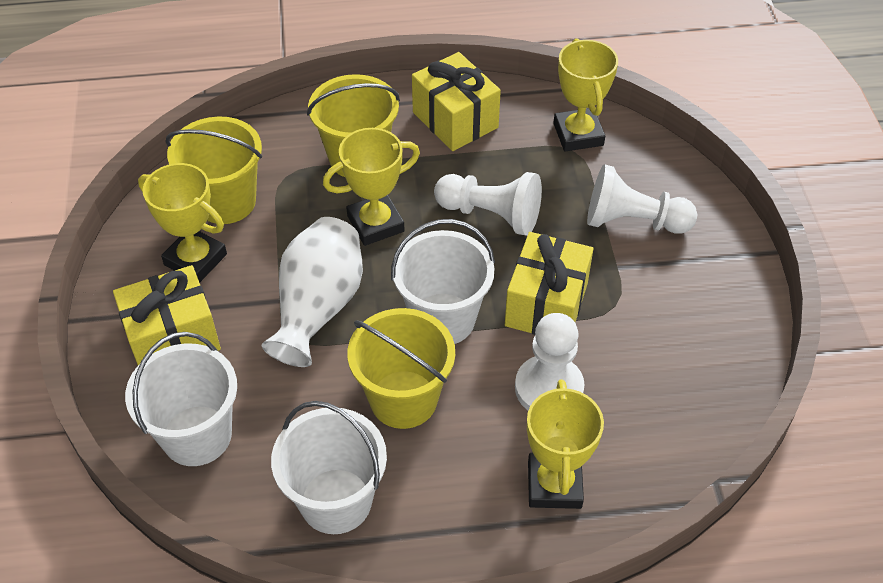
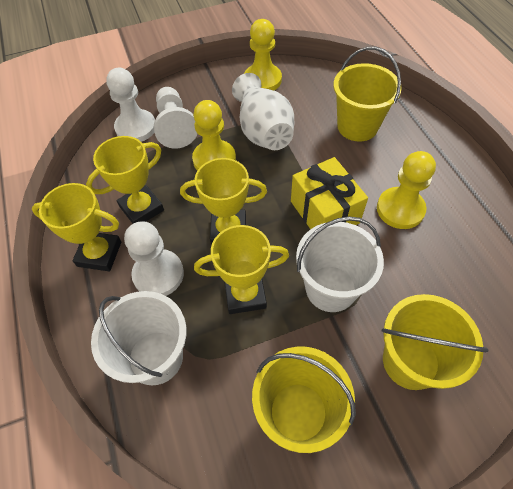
white bucket: [125,332,237,466] [271,401,387,534] [391,219,495,344] = 3 -> [91,291,186,385] [296,216,384,312] = 2
yellow gift: [113,265,221,365] [412,52,501,151] [505,232,593,335] = 3 -> [291,157,368,229] = 1
yellow pawn: none = 0 -> [192,100,236,171] [244,19,282,90] [377,151,436,229] = 3

